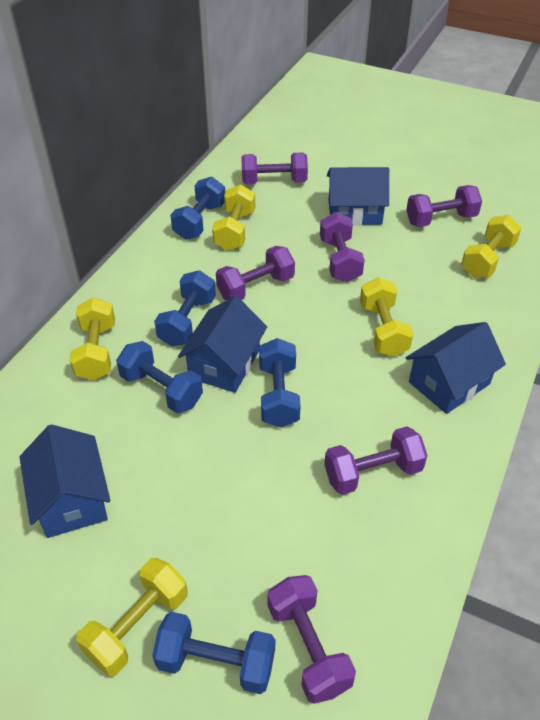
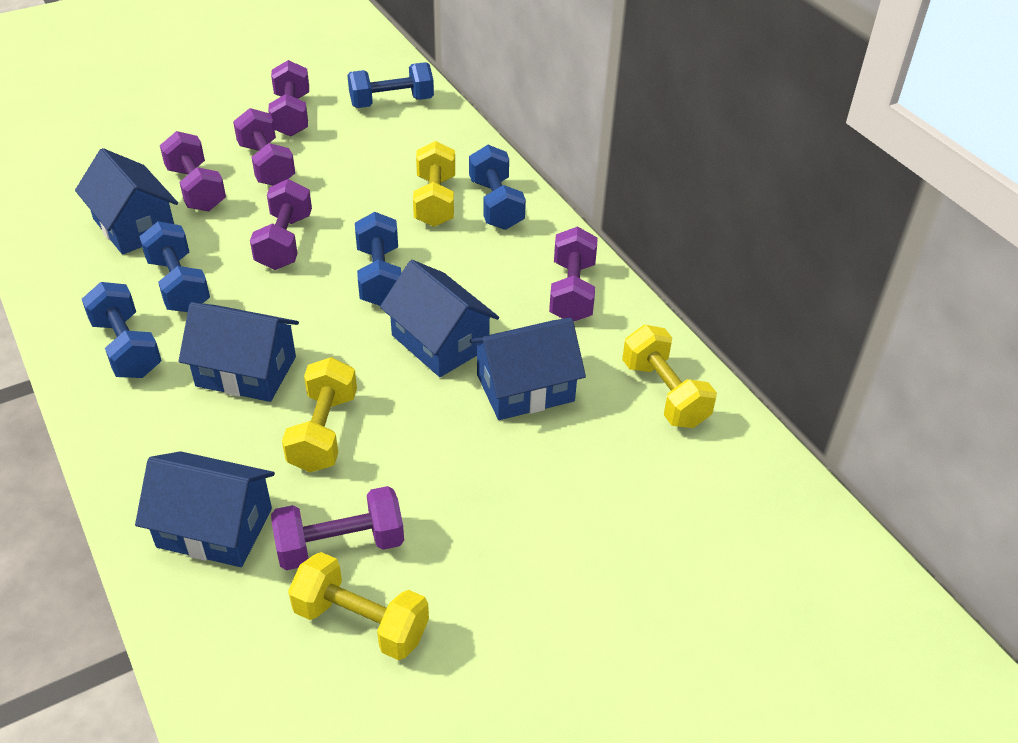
blue house: [19,424,110,538] [178,296,267,393] [327,167,389,225] [406,322,506,414] = 4 -> [75,148,178,255] [135,451,275,567] [179,302,299,402] [380,260,499,377] [470,318,586,420] = 5
yellow dumbbell: [70,298,115,380] [76,558,188,676] [212,184,255,251] [360,277,413,357] [461,215,522,278] = 5 -> [282,357,357,472] [288,552,429,660] [413,141,455,227] [622,325,717,428] = 4

